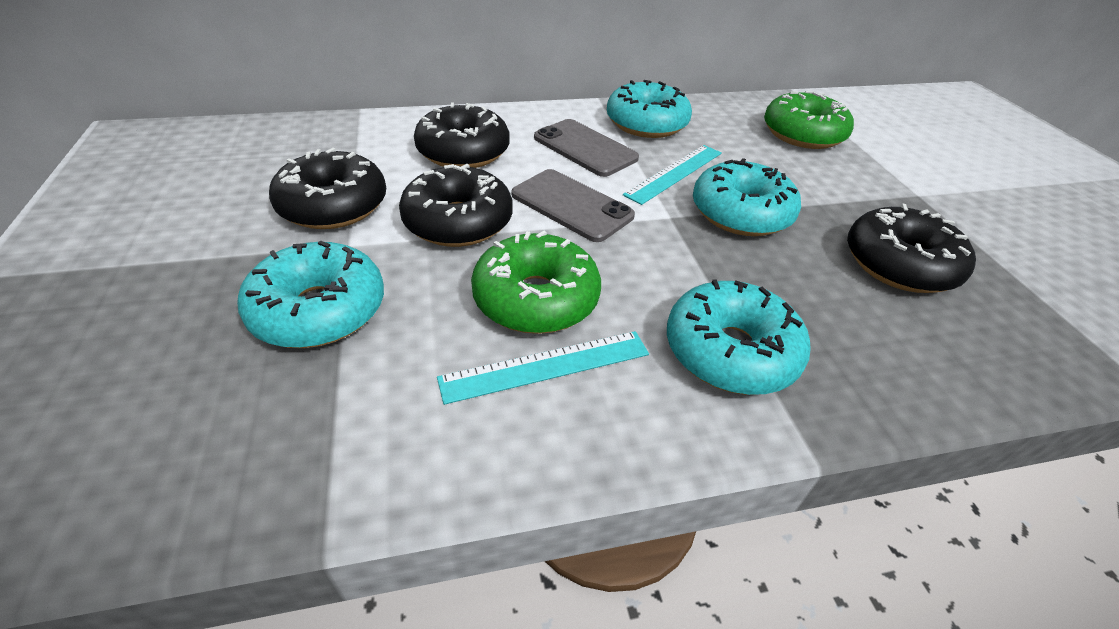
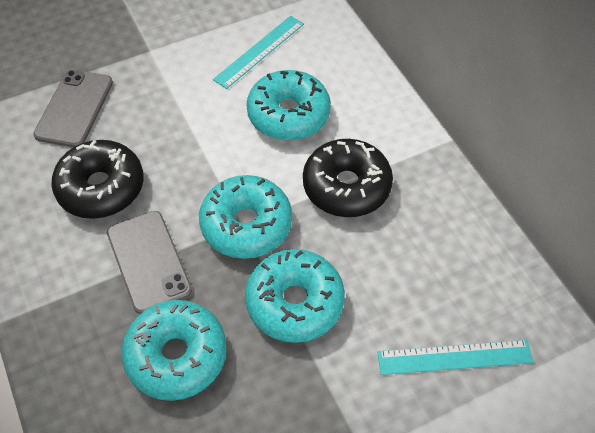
black donut: [269,148,386,229] [399,164,513,247] [414,102,509,168] [847,203,976,293] = 4 -> [51,140,144,219] [303,139,393,217] = 2
green donut: [471,231,601,334] [764,91,854,149] = 2 -> none = 0

